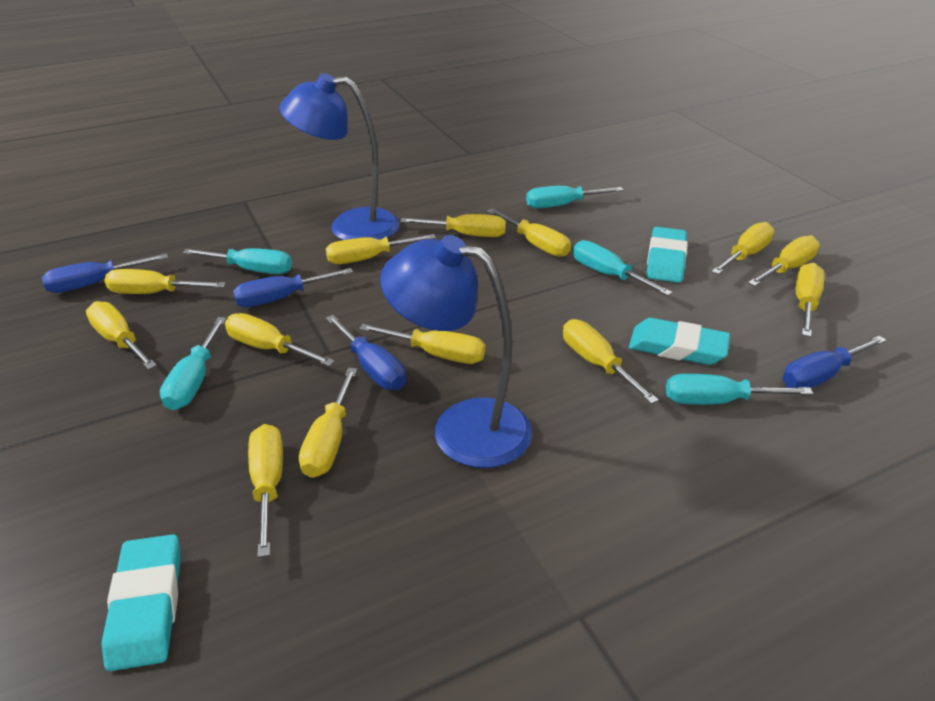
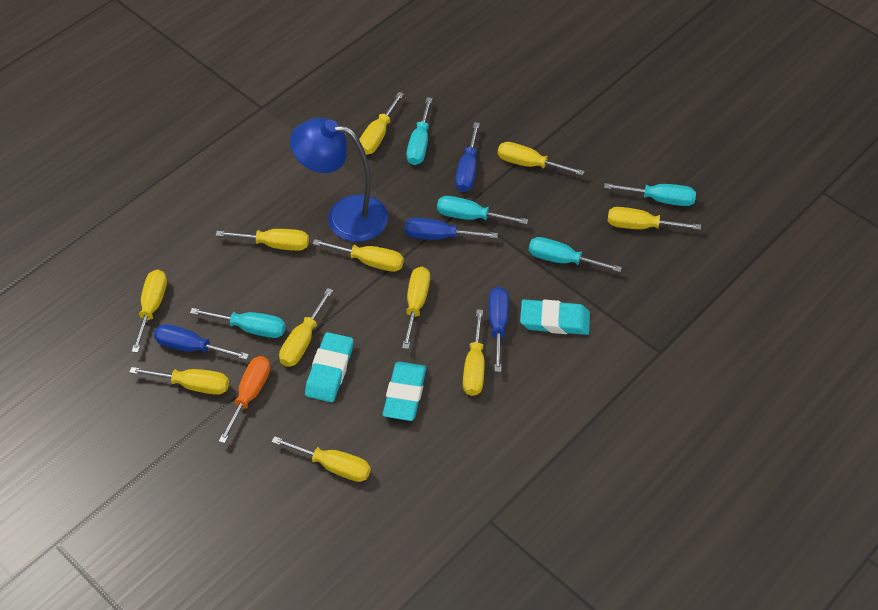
blue lamp: [279,73,400,240] [380,235,532,468] = 2 -> [290,118,388,242] = 1
orange screwdriver: none = 0 -> [219,356,270,444] = 1
yellow screwdriver: [86,301,157,370] [104,269,226,294] [225,313,335,366] [248,424,283,557] [299,368,357,478] [326,234,436,264] [359,324,485,364] [400,214,506,237] [487,209,571,257] [563,319,659,404] [711,222,775,275] [748,235,820,286] [796,263,825,337] = 13 -> [129,367,229,395] [131,270,167,353] [216,229,309,251] [272,436,371,482] [279,288,333,367] [312,239,404,272] [359,92,404,155] [402,267,430,349] [463,309,485,396] [498,142,585,176] [607,207,701,230] = 11

